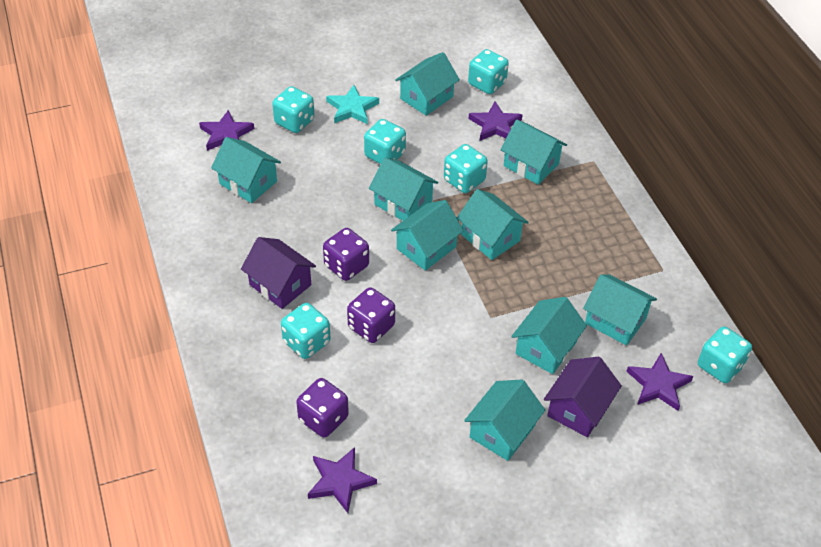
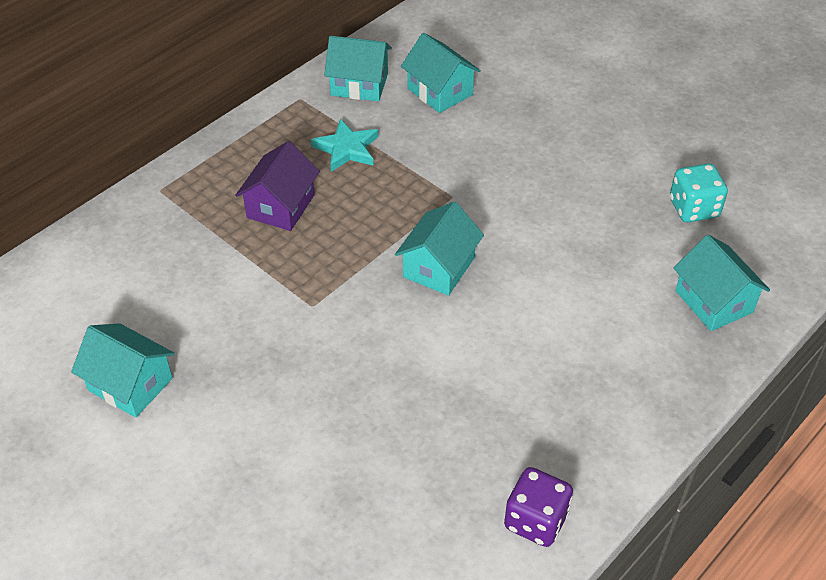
purple dice: [296,378,349,438] [323,228,369,281] [347,287,395,343] = 3 -> [504,467,573,547] = 1
purple house: [241,237,316,309] [544,357,622,437] = 2 -> [235,141,320,231] = 1
purple star: [199,110,254,151] [308,447,377,513] [469,102,523,141] [626,353,693,411] = 4 -> none = 0
turquoise dice: [272,86,314,133] [281,303,331,359] [364,119,406,164] [444,144,488,193] [468,49,509,94] [698,326,752,383] = 6 -> [670,163,728,222] = 1
turquoise house: [211,137,281,203] [369,157,439,221] [391,200,464,271] [395,52,460,116] [457,189,529,260] [464,379,545,461] [500,120,567,185] [511,297,587,374] [583,274,657,346] = 9 -> [71,323,175,418] [324,36,392,101] [395,202,484,296] [401,33,481,113] [674,235,770,331] = 5

